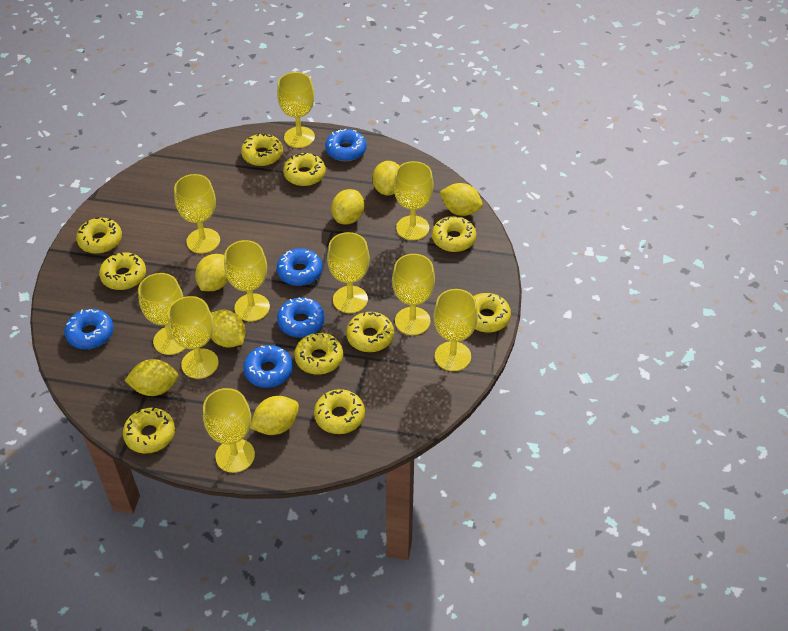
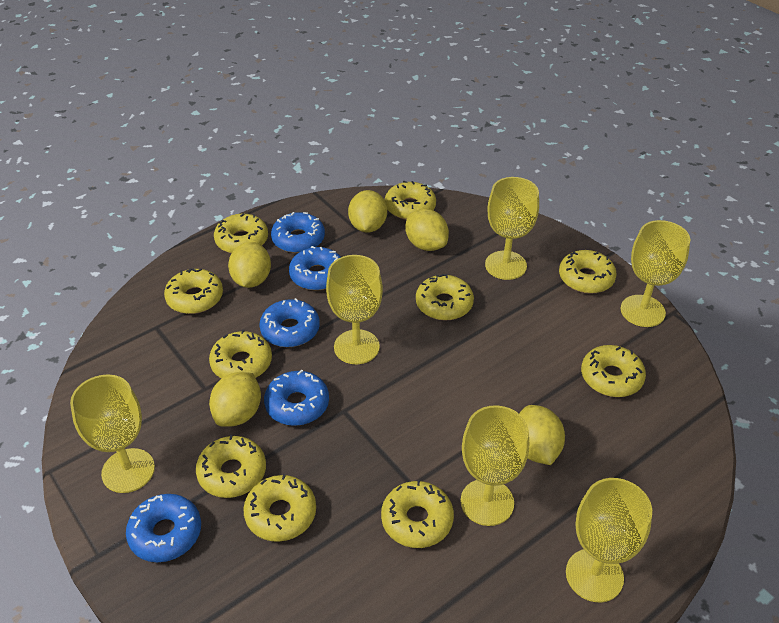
yellow goblet: [138,273,186,355] [168,296,219,379] [174,174,220,254] [203,388,255,473] [224,240,270,321] [277,72,315,148] [327,232,370,313] [392,254,435,335] [394,161,434,240] [434,289,478,371] = 10 -> [70,375,155,493] [326,255,383,364] [461,405,529,526] [485,177,539,280] [566,478,652,602] [621,220,691,327] = 6
yellow lemon: [124,359,178,396] [195,254,228,291] [211,310,245,347] [250,396,299,435] [331,189,364,224] [372,161,399,196] [440,183,483,216] = 7 -> [209,372,261,427] [228,242,271,288] [348,190,387,233] [405,209,449,251] [519,405,565,465] = 5

